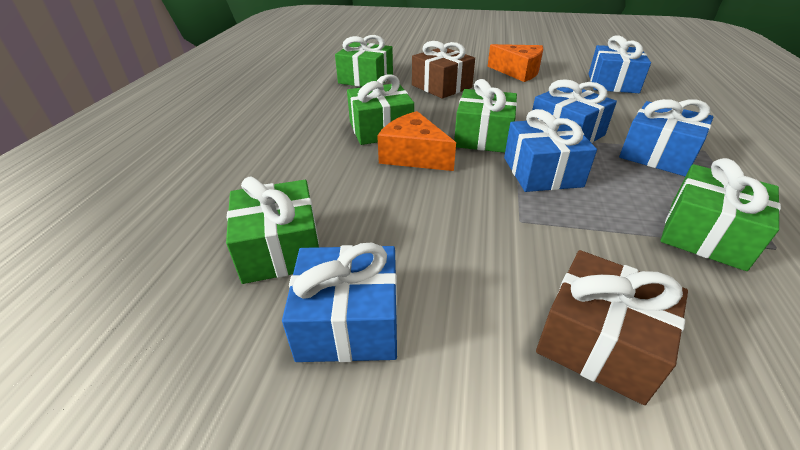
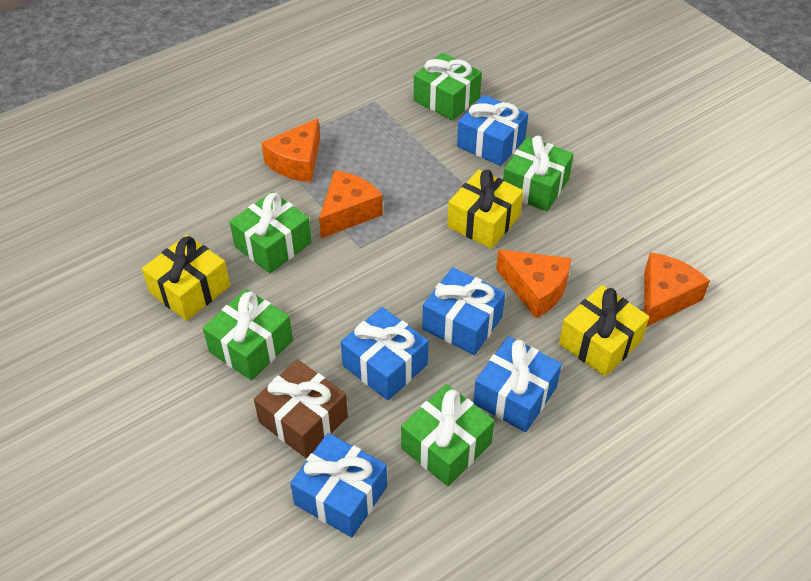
brown gift: [412,41,475,99] [536,250,688,405] = 2 -> [254,359,348,458] = 1
orange cheese: [377,111,456,171] [487,44,543,82] = 2 -> [261,118,320,182] [319,170,383,238] [496,249,572,318] [644,252,710,327] = 4
yellow gift: none = 0 -> [142,235,230,321] [447,170,523,249] [559,285,649,377] = 3

